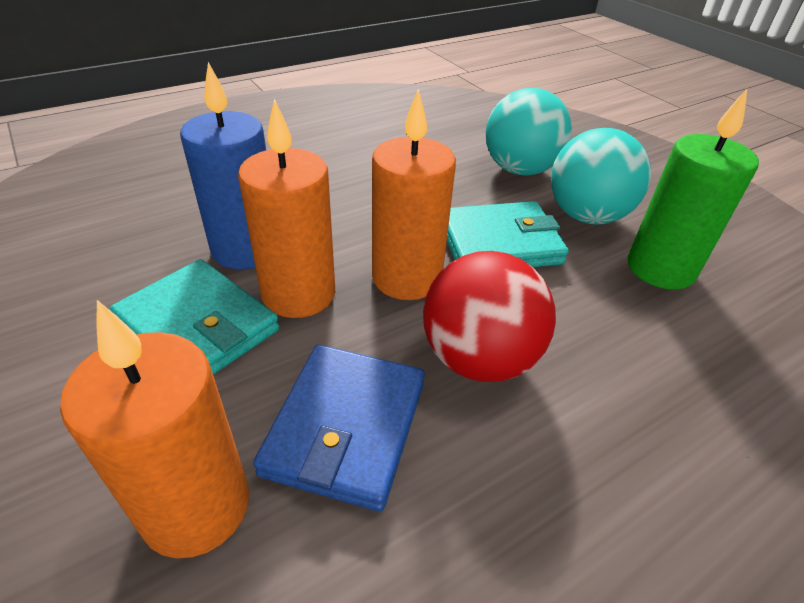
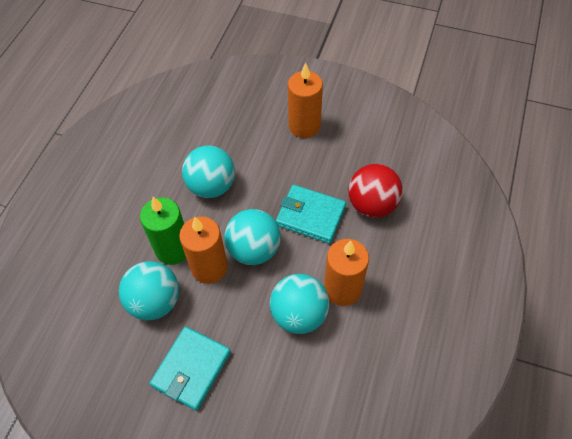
blue candle: [180,62,266,269] = 1 -> none = 0
blue wallet: [253,344,425,512] = 1 -> none = 0
turquoise ball: [486,88,572,176] [551,128,651,224] = 2 -> [119,261,179,320] [182,145,235,198] [225,209,281,265] [270,274,329,334] = 4

